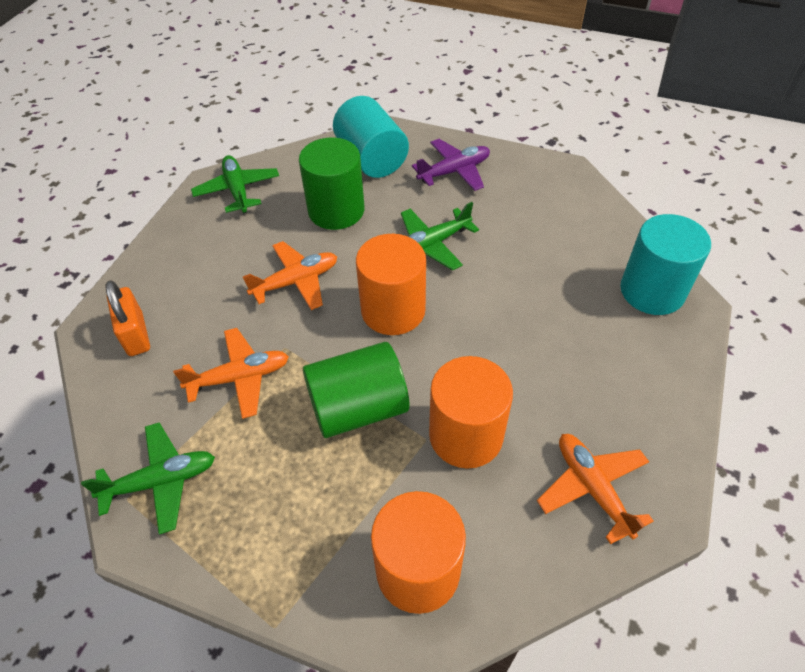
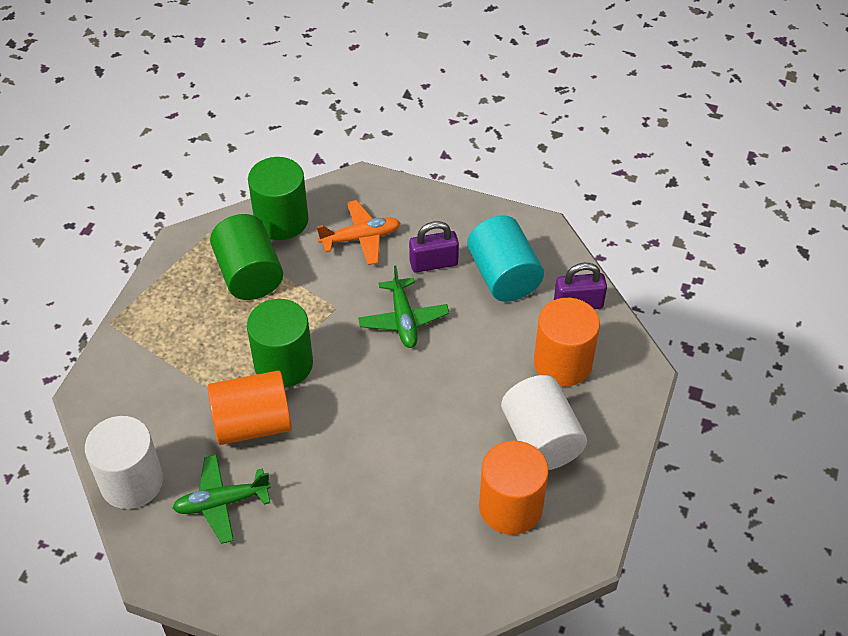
green cylinder: [299,137,365,230] [303,342,409,438] = 2 -> [210,214,283,300] [247,299,313,387] [248,157,309,240] = 3
green plane: [81,422,215,535] [191,155,279,214] [401,202,479,270] = 3 -> [173,455,271,544] [358,266,449,348] = 2
orange padlock: [105,280,150,356] = 1 -> none = 0
orange plane: [173,328,289,419] [243,241,337,310] [537,434,654,544] = 3 -> [317,200,400,265] = 1
purple padlock: none = 0 -> [409,221,459,272] [554,263,607,309] = 2
purple plane: [412,139,490,191] = 1 -> none = 0
turquoise cylinder: [333,96,409,178] [620,214,711,315] = 2 -> [467,215,544,302] = 1
white cylinder: none = 0 -> [85,416,163,509] [501,375,587,470] = 2

